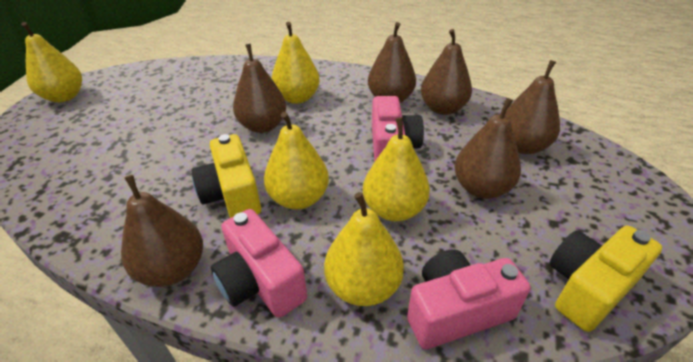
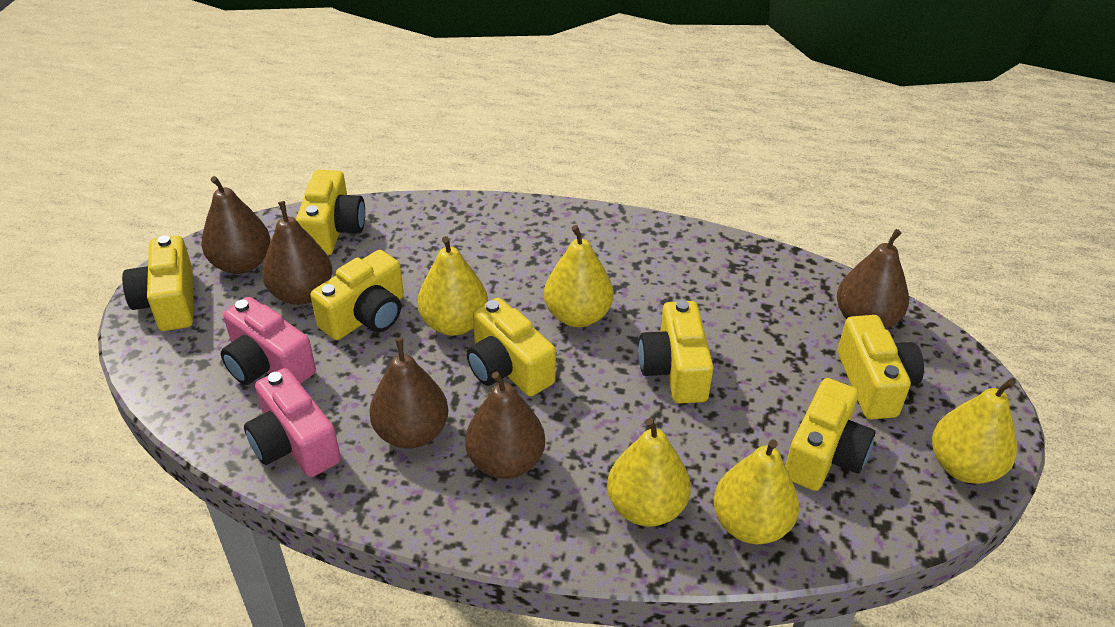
brown pear: [121,175,203,287] [233,44,286,133] [368,22,416,103] [421,29,472,115] [454,98,521,199] [505,60,560,154] = 6 -> [201,176,271,274] [262,201,332,305] [369,338,448,449] [465,372,545,479] [837,229,909,329] = 5
pink camera: [211,209,307,318] [372,96,424,162] [407,250,531,349] = 3 -> [221,297,316,385] [244,368,341,477] = 2
yellow camera: [191,134,261,218] [549,225,662,332] = 2 -> [122,235,193,331] [296,170,365,255] [311,250,404,340] [466,298,556,396] [638,300,714,404] [785,378,875,491] [838,315,924,420] = 7

